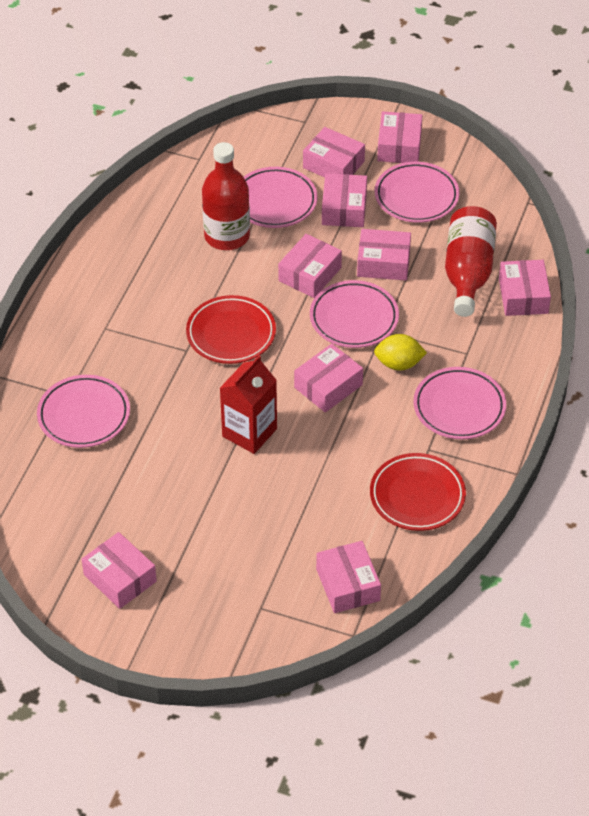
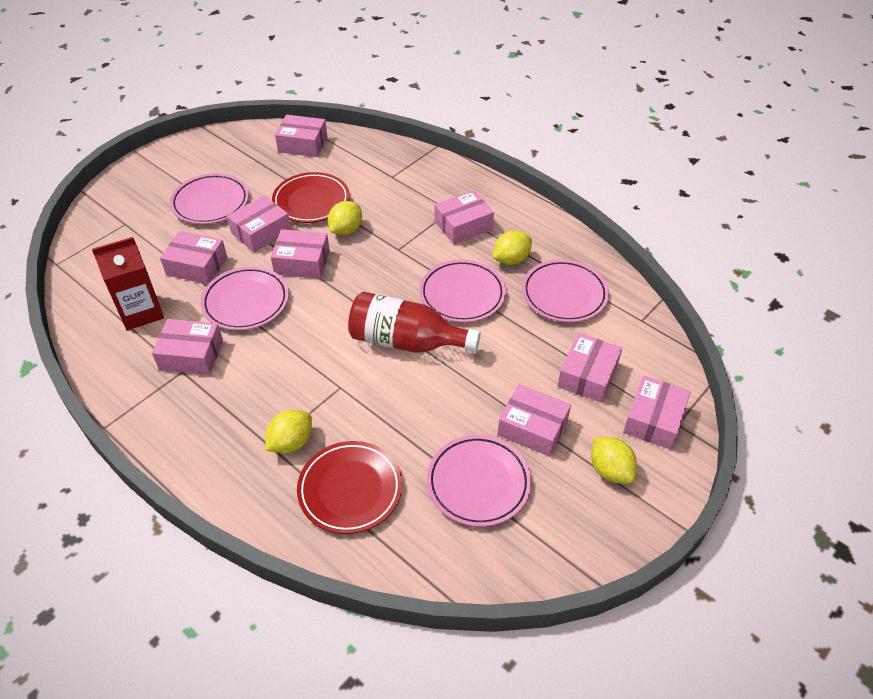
red bottle: [202,142,250,250] [445,206,497,317] = 2 -> [348,292,481,353] = 1
yellow lemon: [374,334,427,371] = 1 -> [265,410,312,453] [328,201,362,235] [493,231,532,265] [591,437,637,483] = 4

